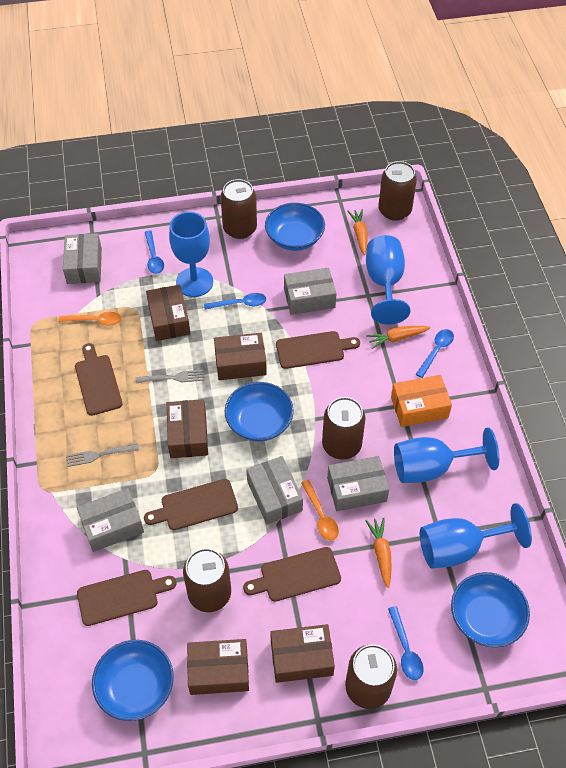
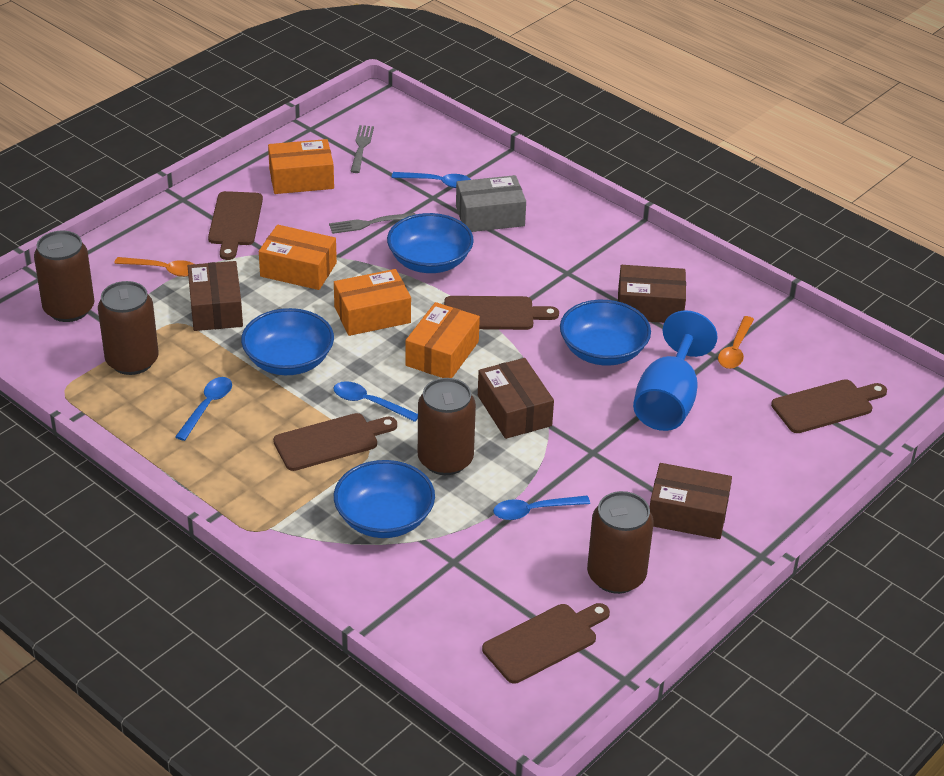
blue goblet: [169,212,213,297] [366,235,410,324] [394,427,499,483] [420,503,532,569] = 4 -> [633,310,718,431] = 1
brown box: [146,285,190,341] [167,399,208,458] [187,639,249,695] [214,333,267,380] [270,624,335,683] = 5 -> [188,261,243,331] [478,358,554,439] [618,265,686,323] [650,463,732,539] = 4
brown can: [183,548,231,612] [221,179,257,239] [322,397,366,460] [345,644,397,709] [378,161,417,221] = 5 -> [34,231,95,322] [98,281,159,375] [418,378,476,475] [587,491,654,594] = 4
grey box: [63,233,102,284] [77,488,144,552] [246,456,303,524] [284,267,337,315] [327,456,389,511] = 5 -> [456,175,526,232] = 1
orange box: [391,375,452,427] = 1 -> [259,225,337,290] [268,139,334,194] [334,269,411,336] [406,302,480,378] = 4
orange carrot: [348,209,368,255] [365,517,392,588] [366,326,430,349] = 3 -> none = 0

